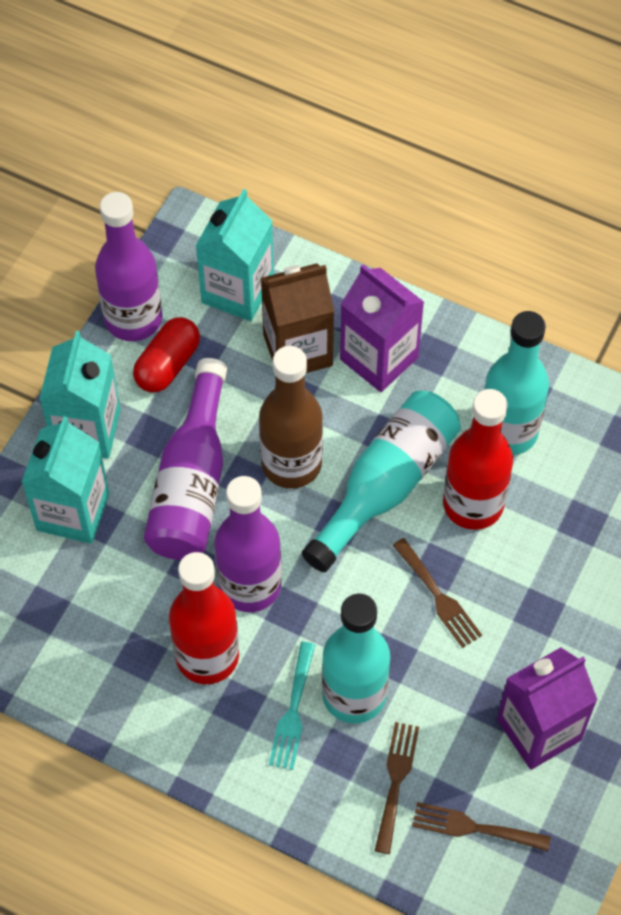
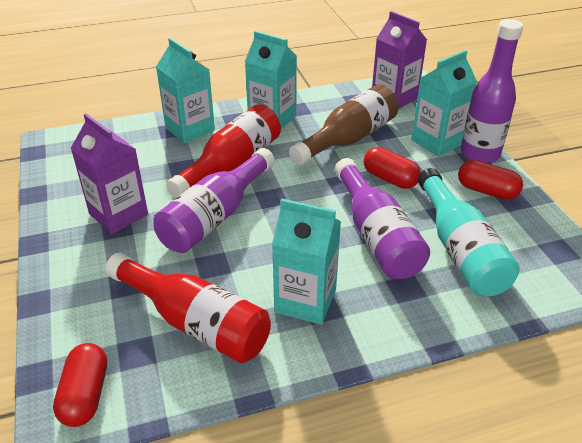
brown carton: [261,263,334,373] = 1 -> none = 0
brown fork: [375,722,419,854] [392,538,482,648] [412,802,551,851] = 3 -> none = 0
red capsule: [133,317,200,393] = 1 -> [53,343,107,427] [364,147,421,189] [458,160,523,200] = 3
turquoise bottle: [302,391,461,572] [322,594,390,724] [484,311,549,455] = 3 -> [418,168,520,296] = 1
turquoise carton: [22,416,109,544] [39,331,121,459] [196,189,274,321] = 3 -> [156,38,215,143] [245,31,297,129] [272,199,341,325] [411,50,477,157] = 4
turquoise fork: [269,642,315,770] = 1 -> none = 0

